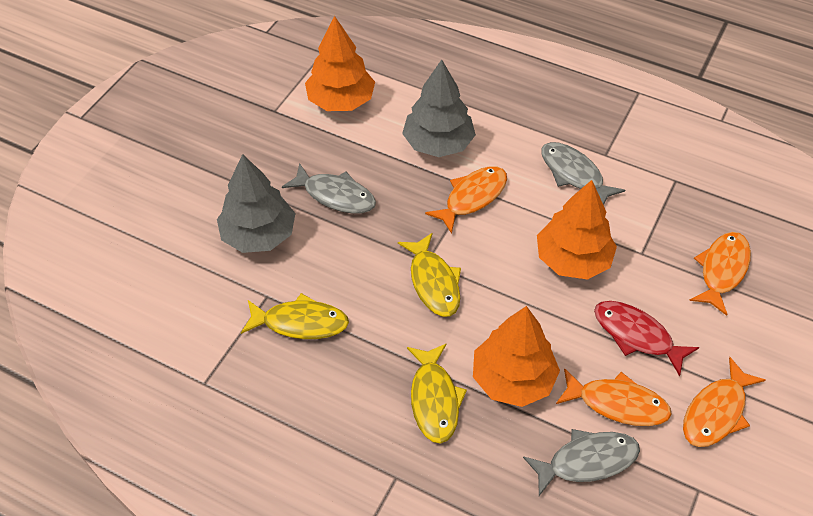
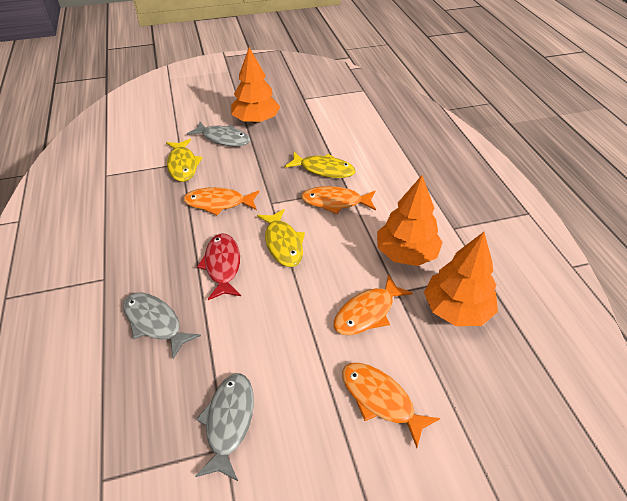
grey tree: [217,154,295,253] [402,60,476,157] = 2 -> none = 0

